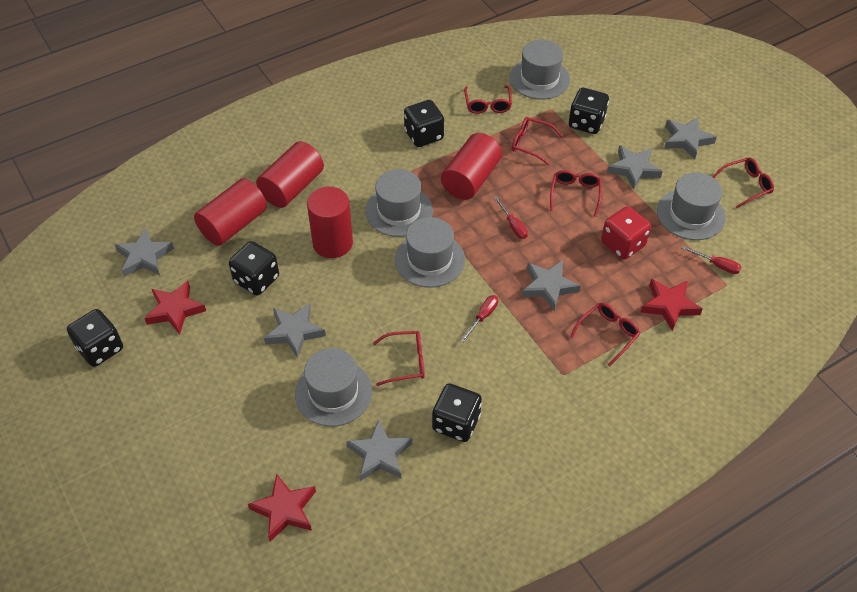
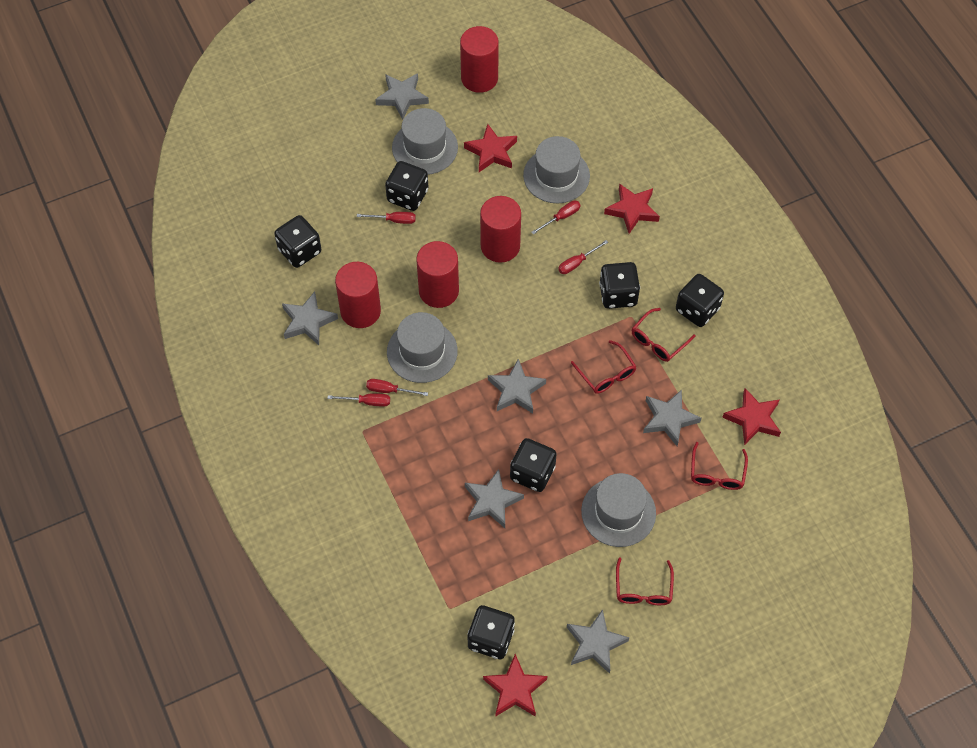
black dice: [67,309,123,367] [229,241,279,296] [404,100,444,147] [432,383,482,442] [569,88,609,134] = 5 -> [274,215,321,268] [385,161,428,211] [467,605,515,659] [510,438,557,492] [599,262,640,309] [676,274,724,327] = 6
grey hat: [295,348,372,427] [365,169,433,237] [395,217,465,288] [509,40,570,99] [657,173,726,240] = 5 -> [387,312,458,383] [392,108,458,175] [523,136,590,203] [581,473,656,547] = 4
red dice: [601,206,651,260] = 1 -> none = 0
red glasses: [373,331,425,386] [464,86,512,114] [512,117,563,165] [550,170,602,217] [570,303,640,367] [713,158,774,208] = 6 -> [571,340,637,394] [616,557,674,605] [632,308,695,362] [691,442,748,490] = 4
red screwdriver: [461,295,498,342] [494,196,528,239] [681,246,741,274] = 3 -> [327,393,390,406] [357,212,416,224] [366,379,428,396] [531,200,580,235] [558,240,608,274] = 5
red star: [144,281,206,335] [248,474,316,542] [641,279,703,331] = 3 -> [464,124,517,172] [483,654,548,717] [604,183,660,234] [722,388,781,445] = 4

